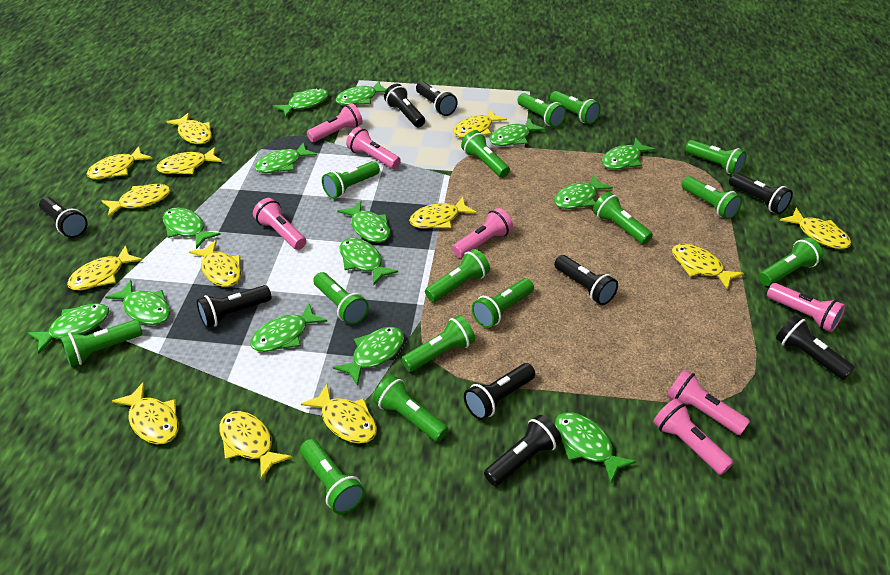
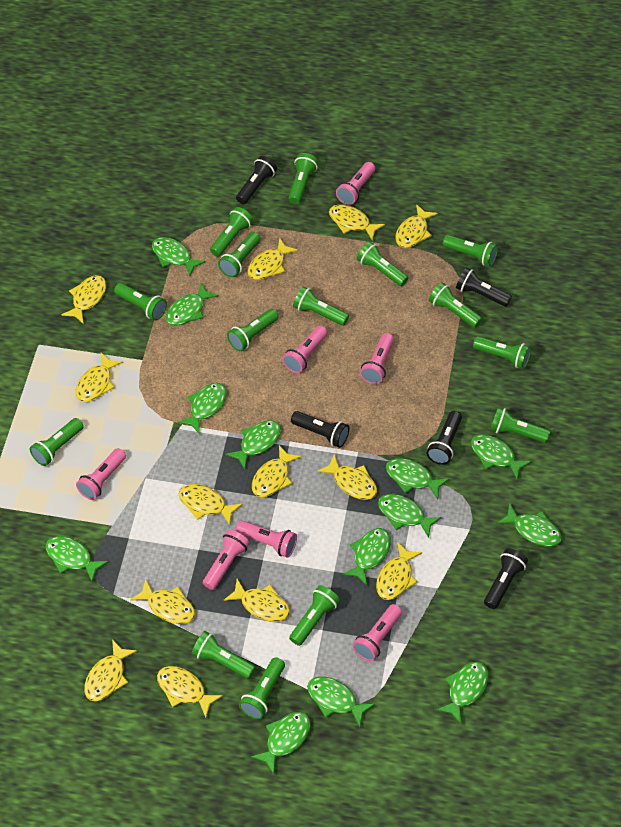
black flashlight: [39,197,88,238] [196,285,272,328] [384,84,425,127] [416,81,458,116] [464,363,535,420] [484,415,562,486] [554,255,618,305] [729,173,793,214] [776,315,855,380] = 9 -> [236,156,277,204] [291,411,349,448] [427,411,462,465] [456,267,512,307] [484,548,528,609] = 5
green fish: [27,303,109,354] [105,280,171,325] [163,207,221,249] [250,303,327,352] [255,142,317,173] [273,88,329,117] [333,327,404,386] [336,81,386,105] [337,201,390,243] [340,238,398,285] [489,118,545,146] [554,175,613,209] [555,412,636,484] [602,138,655,170] = 14 -> [46,536,108,582] [152,237,206,276] [166,283,219,325] [177,383,227,434] [225,420,281,470] [251,712,311,774] [307,676,375,727] [342,528,391,586] [378,494,442,538] [386,458,449,499] [436,662,488,725] [471,434,532,479] [497,503,562,546] = 13

